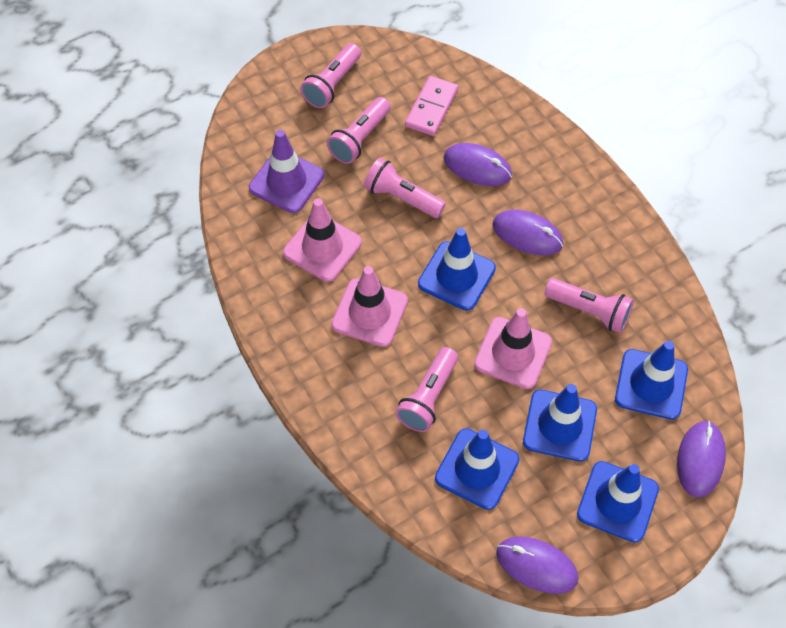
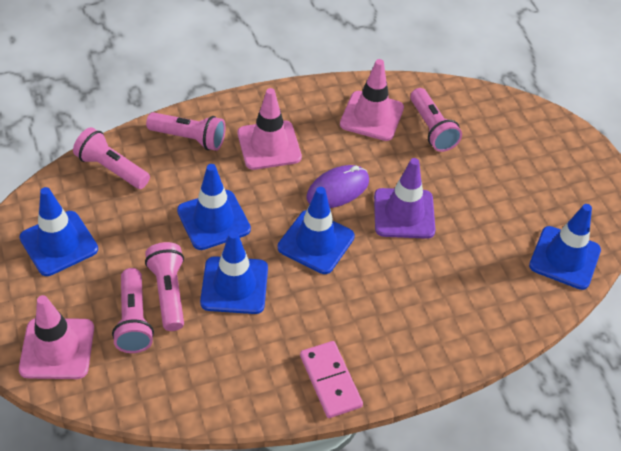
purple mouse: [443,143,512,186] [492,210,563,255] [496,536,578,594] [677,421,726,498] = 4 -> [306,165,369,208] = 1

